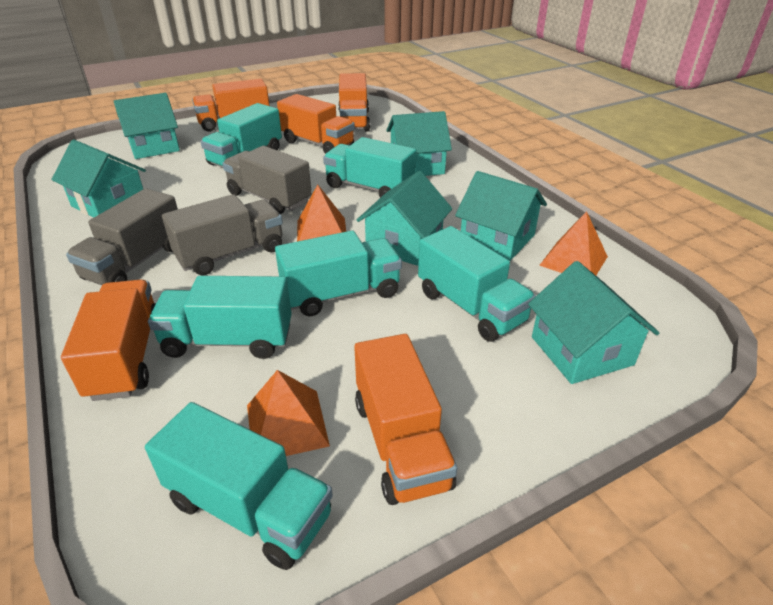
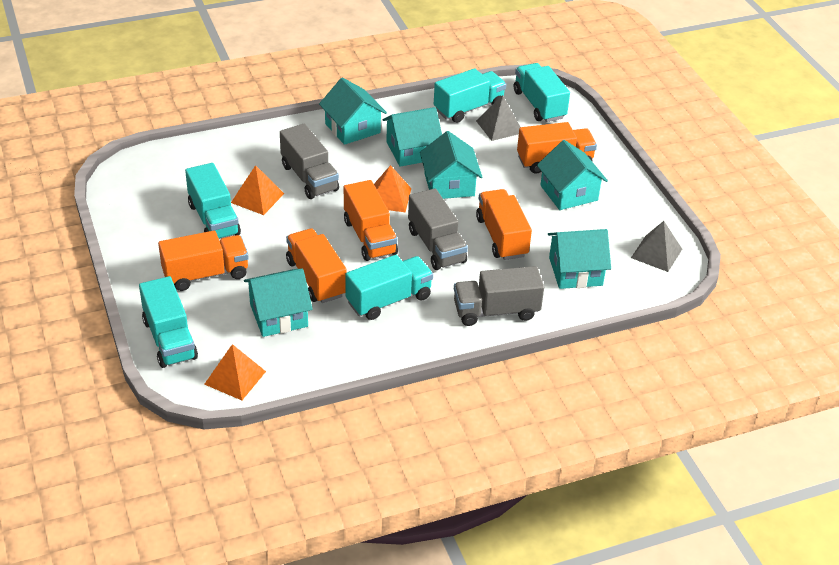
grey pyramid: none = 0 -> [476,95,520,141] [631,221,682,272] = 2
turquoise truck: [145,402,333,570] [148,276,292,359] [201,103,282,167] [275,231,402,316] [323,137,416,198] [418,226,536,342] = 6 -> [139,276,198,368] [185,163,241,239] [345,255,433,320] [434,68,506,123] [514,63,570,122] = 5

